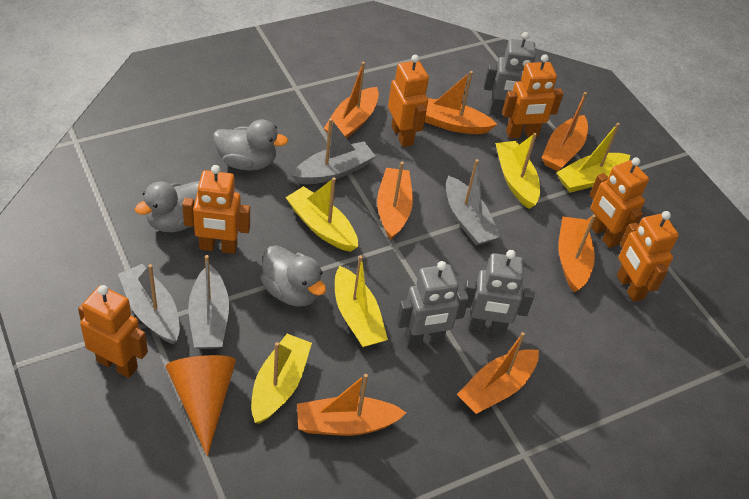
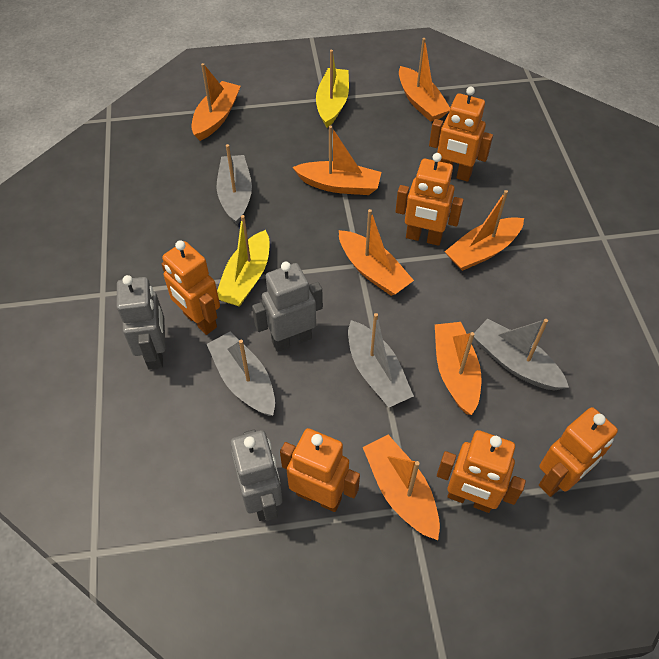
grey duck: [135,181,200,232] [213,119,288,171] [261,245,326,307] = 3 -> none = 0
orange cone: [166,355,236,456] = 1 -> none = 0
yellow boat: [251,334,312,424] [286,177,358,252] [335,255,388,347] [495,133,540,209] [556,123,630,193] = 5 -> [217,215,270,307] [316,50,349,128] = 2

